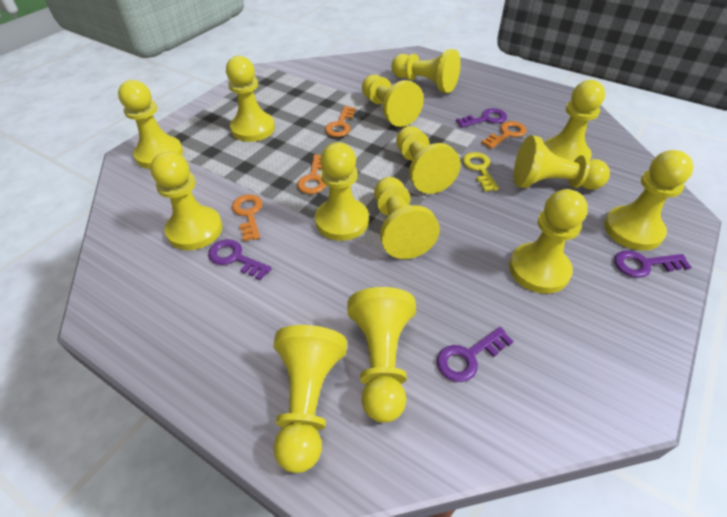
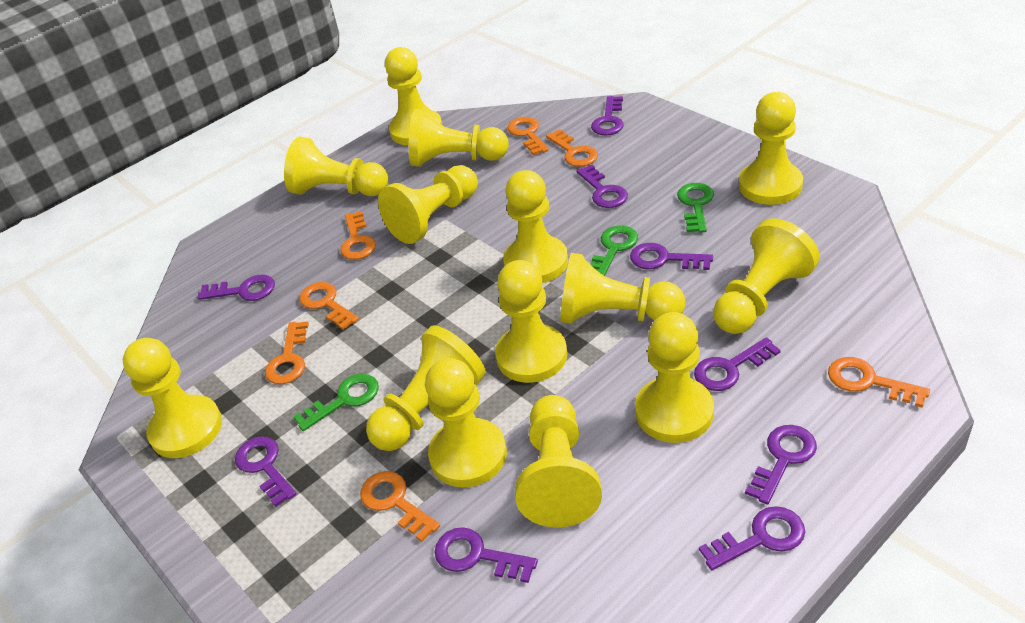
green key: none = 0 -> [293,374,379,431] [590,225,638,276] [677,183,714,232] = 3
orange key: [232,194,263,241] [297,154,326,194] [325,106,356,137] [481,121,527,149] = 4 -> [265,321,309,384] [299,282,359,330] [340,211,376,260] [360,471,440,542] [507,117,549,155] [546,129,598,167] [828,357,930,408] = 7
purple key: [208,239,272,280] [437,327,514,382] [456,108,507,128] [614,250,691,278] = 4 -> [197,274,275,301] [235,436,296,507] [434,527,538,583] [576,165,628,208] [591,96,624,135] [630,243,713,270] [694,337,781,391] [699,506,805,570] [745,425,817,505] = 9
yellow key: [462,152,499,192] = 1 -> none = 0

